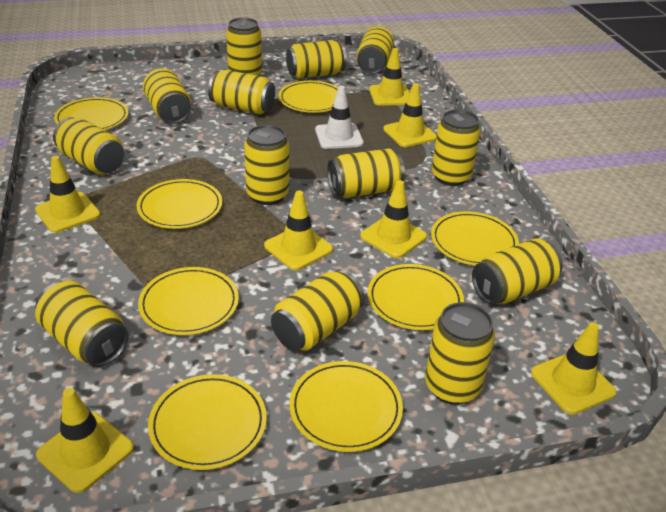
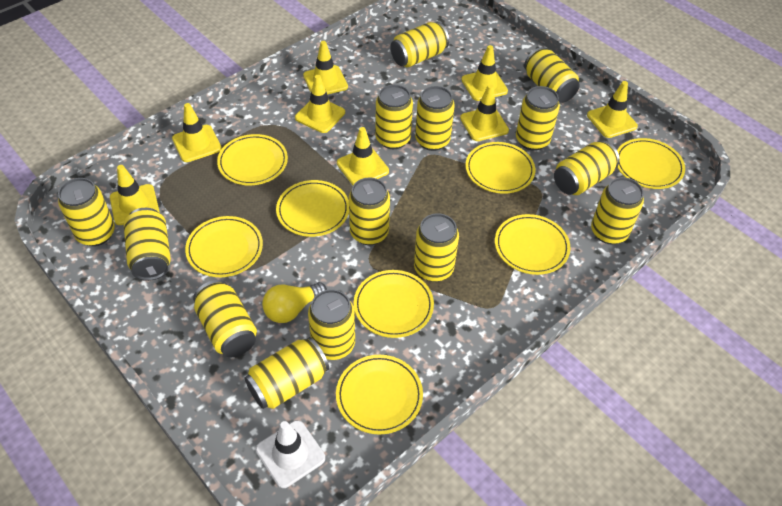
yellow can: [35,281,129,367] [53,117,124,175] [143,68,191,124] [208,70,275,114] [226,18,262,76] [244,125,289,205] [271,269,365,351] [286,40,347,79] [327,149,405,198] [356,26,394,74] [425,302,495,405] [432,109,481,186] [472,238,563,304] = 13 -> [58,178,115,246] [124,208,171,281] [193,280,257,357] [244,337,329,409] [308,289,355,360] [349,178,390,245] [375,85,413,149] [390,22,449,67] [414,213,459,282] [415,86,455,151] [516,86,560,151] [524,47,580,103] [554,141,620,195] [591,177,644,245] = 14
yellow light bulb: none = 0 -> [262,282,327,323] = 1
yellow traffic cone: [35,156,100,233] [36,388,134,493] [264,190,333,270] [360,180,427,258] [369,48,410,106] [383,83,437,147] [531,322,616,415] = 7 -> [110,165,159,225] [172,103,222,162] [295,75,345,133] [303,41,348,94] [337,127,389,185] [460,84,509,141] [461,45,508,101] [587,81,638,138] = 8

